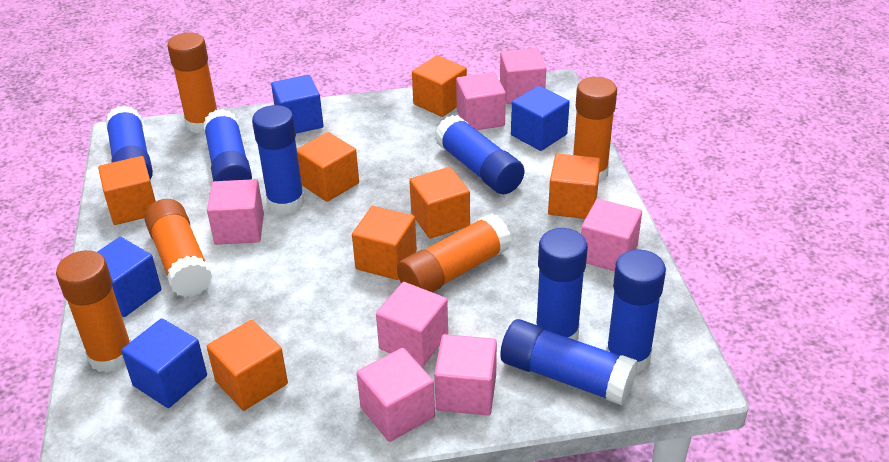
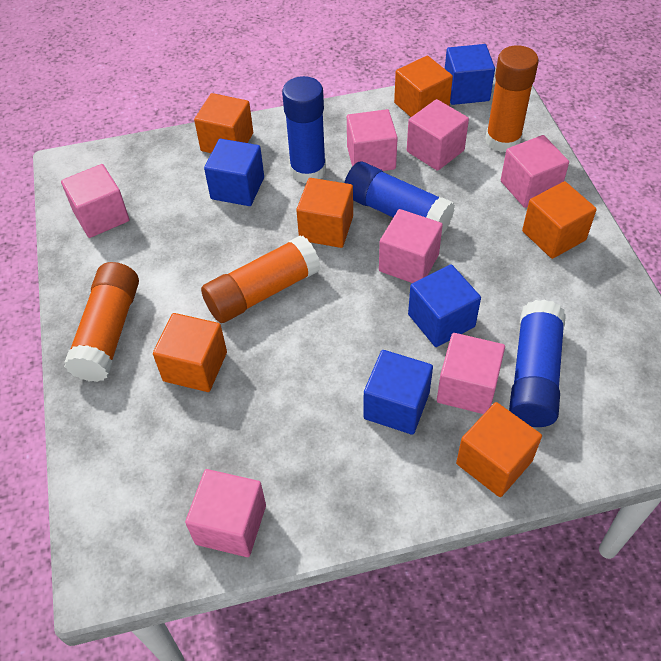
blue glue stick: [105,105,153,180] [203,109,252,182] [252,105,305,215] [435,115,524,194] [500,319,638,405] [536,228,588,340] [606,249,666,373] = 7 -> [282,76,326,184] [345,162,455,236] [509,300,566,427] = 3
orange cube: [98,156,156,225] [207,320,288,411] [297,132,359,202] [352,206,417,280] [409,167,470,239] [412,55,467,117] [548,153,601,219] = 7 -> [153,313,227,392] [194,93,253,153] [296,178,353,248] [394,56,453,117] [456,402,542,497] [522,181,597,259] = 6
orange glue stick: [56,250,131,373] [145,199,212,297] [167,32,217,134] [397,214,512,292] [573,77,617,183] = 5 -> [64,262,139,382] [201,236,320,323] [485,45,539,152] = 3

